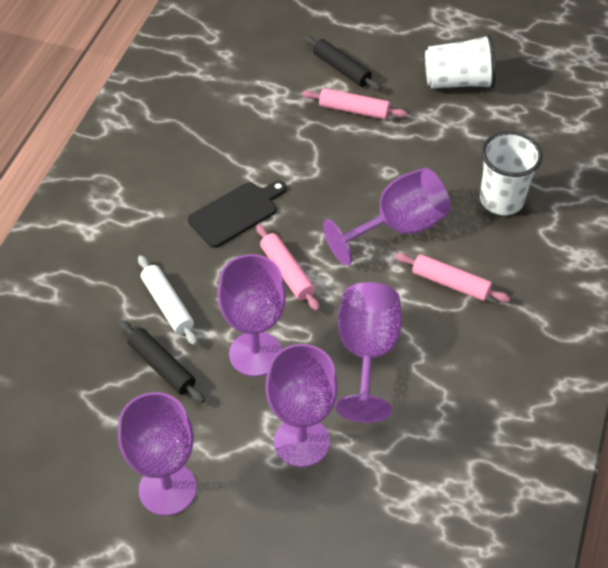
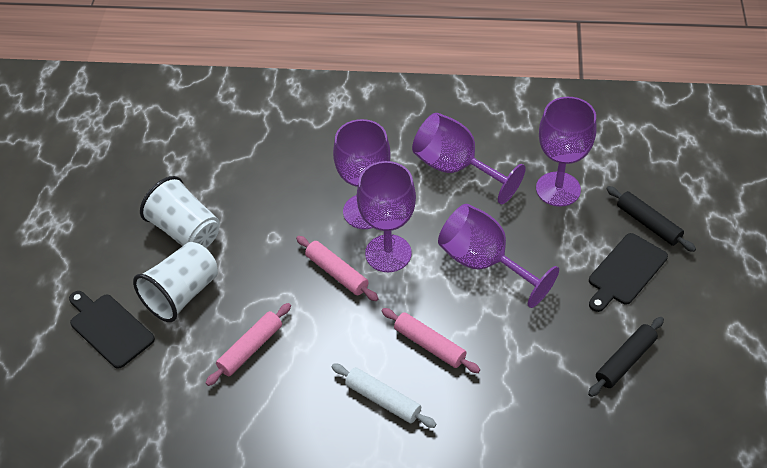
black cutting board: [188,181,287,248] = 1 -> [69,291,155,369] [589,233,668,312] = 2

